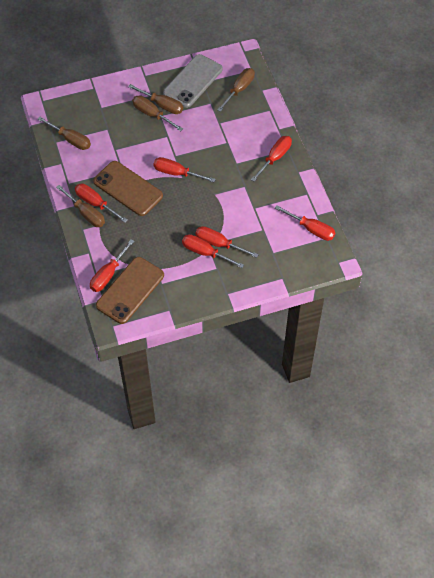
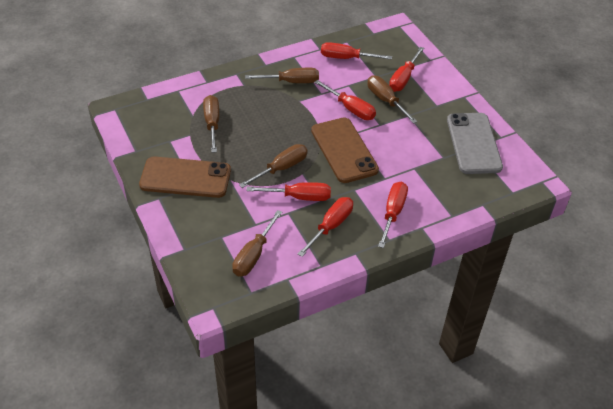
red screwdriver: [75,183,128,223] [90,239,135,292] [153,157,216,182] [182,234,244,268] [195,226,259,258] [251,136,292,182] [275,205,336,241] = 7 -> [246,182,331,201] [298,197,353,257] [314,80,376,120] [321,42,392,60] [378,182,408,248] [389,47,424,92] = 6

